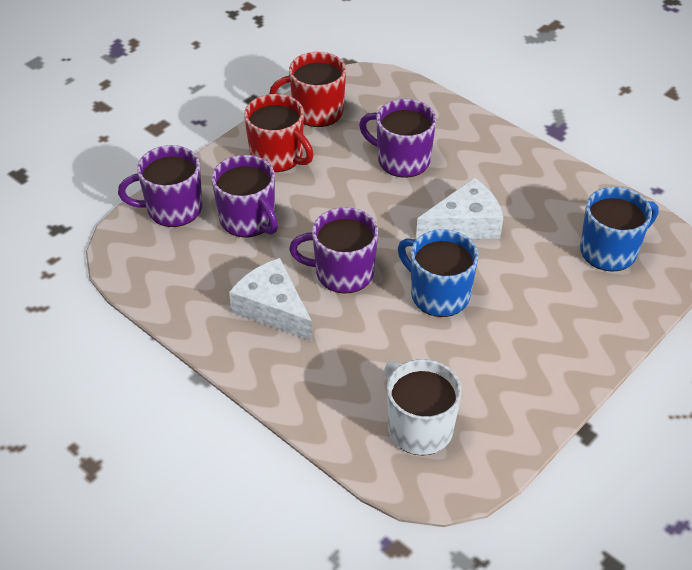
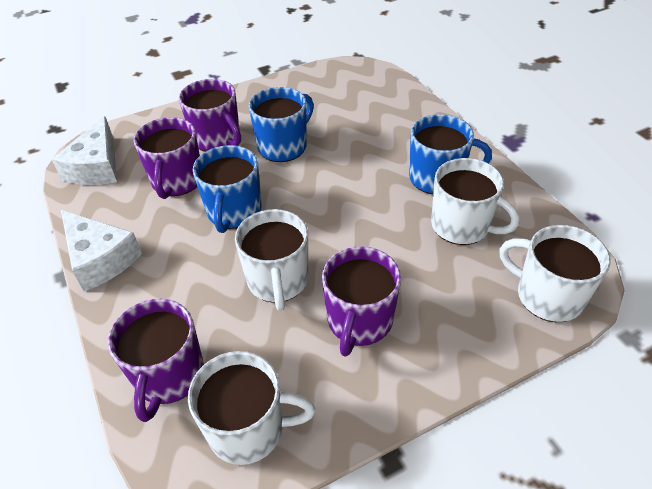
blue mug: [398,229,478,317] [580,187,659,272] = 2 -> [193,145,262,233] [249,87,314,162] [409,114,492,194] = 3
red mug: [244,94,314,172] [269,52,346,127] = 2 -> none = 0
white mug: [385,359,462,455] = 1 -> [188,351,316,465] [235,209,308,311] [431,158,519,245] [499,225,611,322] = 4

